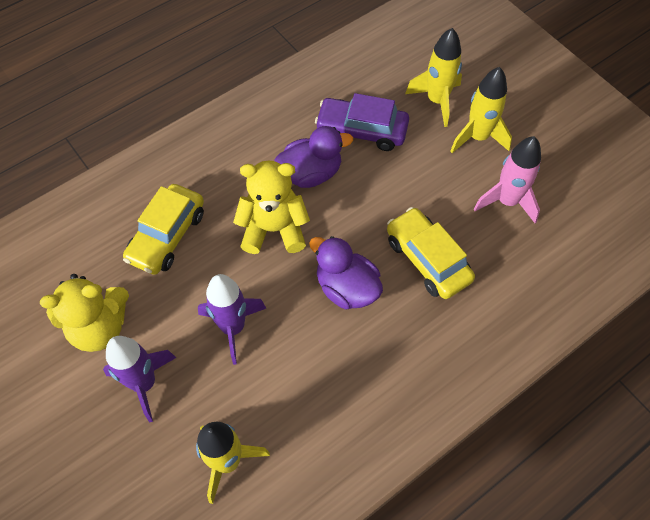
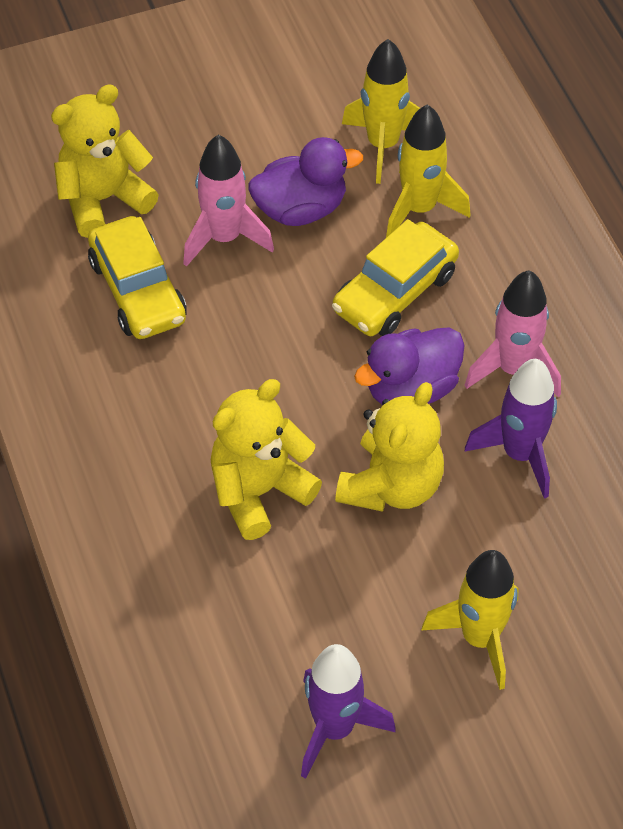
pink rocket: [474,136,541,223] = 1 -> [183,134,274,267] [464,270,561,397] = 2
purple car: [315,93,409,151] = 1 -> none = 0
yellow teddy bear: [40,274,129,352] [233,161,310,254] = 2 -> [51,84,159,238] [211,379,322,540] [335,382,444,512] = 3

